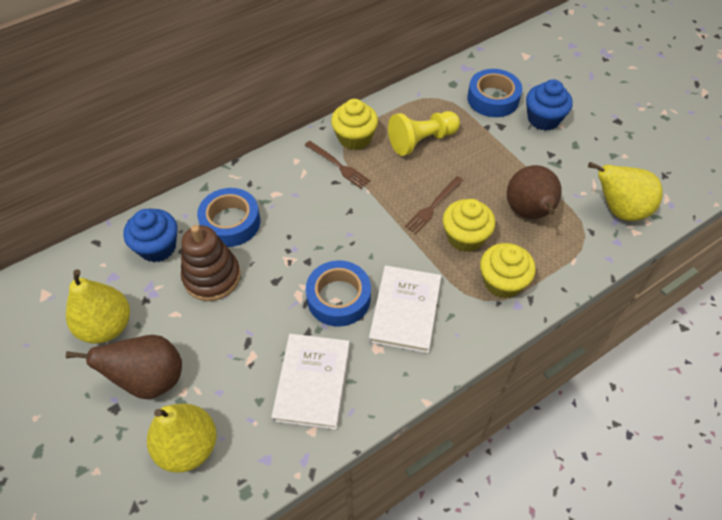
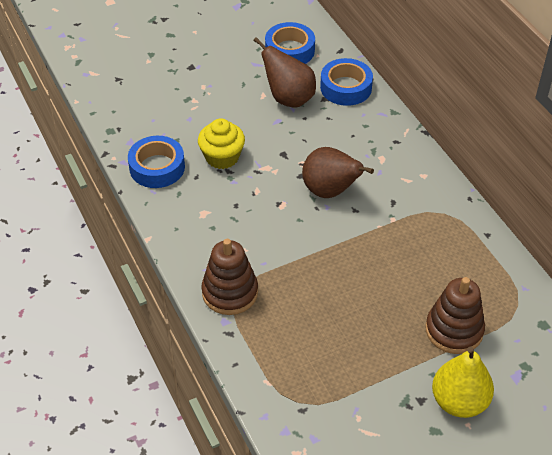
blue cupcake: [123,209,177,262] [526,79,573,131] = 2 -> none = 0
brown fork: [305,141,371,189] [404,176,464,234] = 2 -> none = 0
brown stacking toy: [181,225,241,301] = 1 -> [201,239,258,315] [426,277,485,354] = 2
white book: [271,334,350,430] [369,265,441,353] = 2 -> none = 0
yellow cupcake: [331,99,378,150] [443,199,495,252] [480,243,536,298] = 3 -> [198,118,245,169] = 1
yellow pawn: [388,111,460,156] = 1 -> none = 0
yellow pear: [66,269,130,344] [147,403,216,473] [588,162,663,221] = 3 -> [432,346,494,418] = 1

